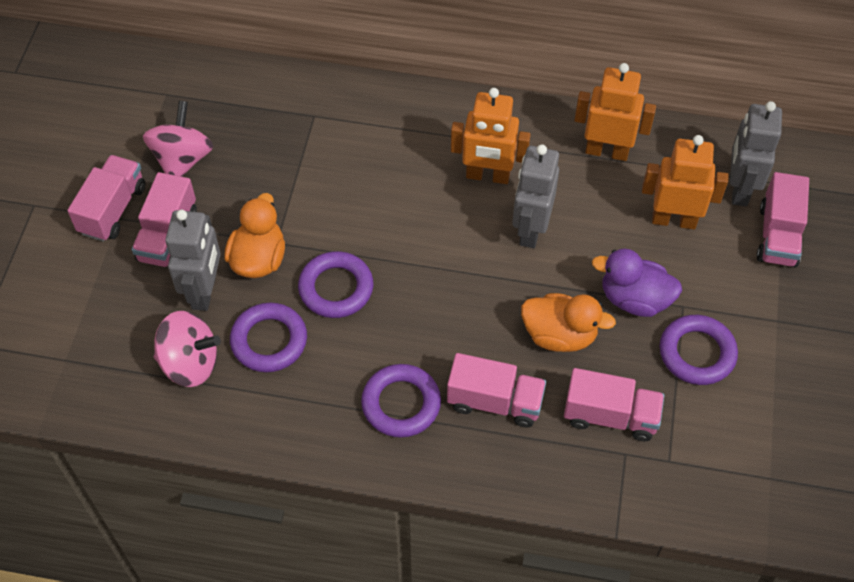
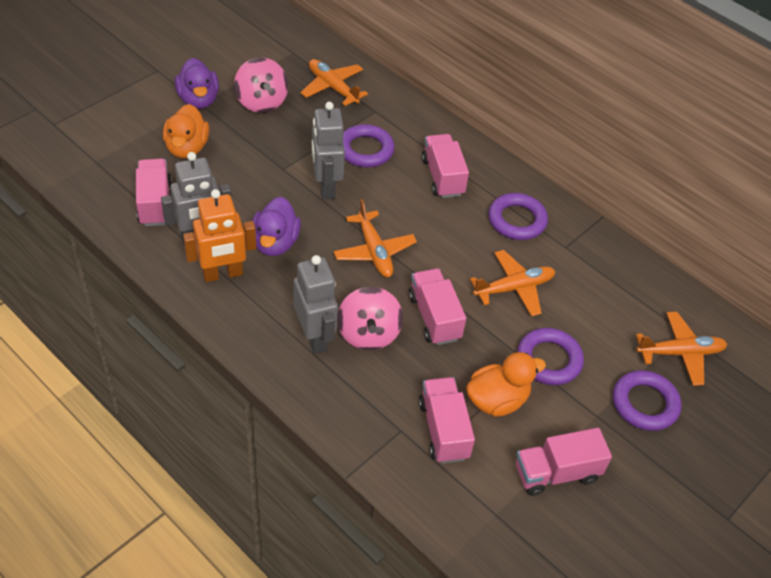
orange plane: none = 0 -> [300,59,368,106] [334,199,417,277] [470,250,555,317] [636,312,727,386] = 4
orange robot: [451,88,531,184] [575,63,656,161] [642,135,728,229] = 3 -> [183,189,256,282] = 1
purple duck: [592,249,682,317] = 1 -> [175,58,219,109] [252,197,301,256] = 2

